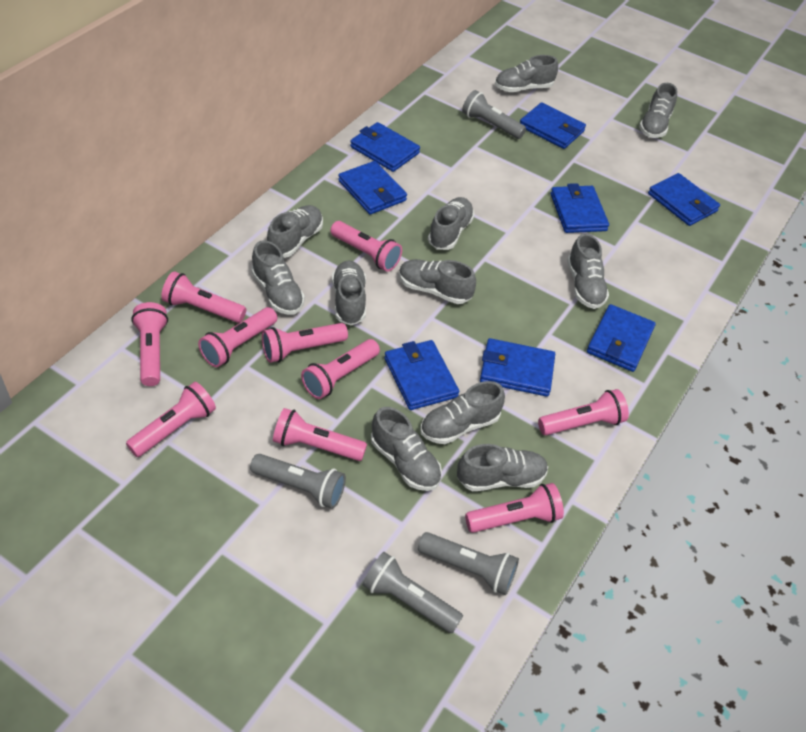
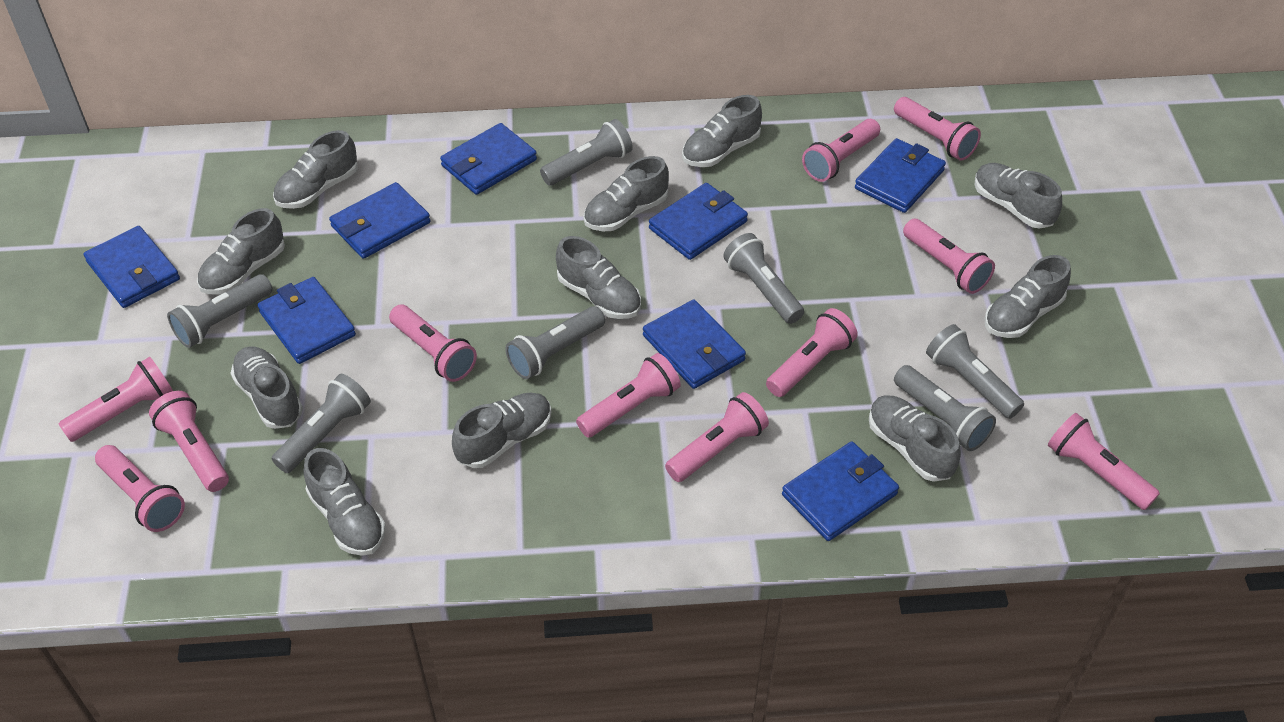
grey flashlight: [250,454,346,509] [362,552,463,633] [418,532,519,595] [462,90,526,139] = 4 -> [167,274,273,348] [272,374,371,473] [505,306,605,379] [540,119,633,185] [723,233,804,324] [894,365,996,451] [926,324,1024,419] = 7
pink flashlight: [126,382,216,457] [131,302,168,386] [161,271,246,323] [198,307,277,367] [262,323,348,363] [273,408,367,461] [301,339,380,399] [330,221,402,272] [465,483,564,533] [538,389,629,435] = 10 -> [59,357,173,442] [95,445,185,532] [149,391,229,492] [389,305,477,382] [576,353,681,438] [665,392,769,482] [766,308,858,397] [802,119,880,182] [894,97,981,161] [903,219,995,294] [1048,413,1160,510] = 11

